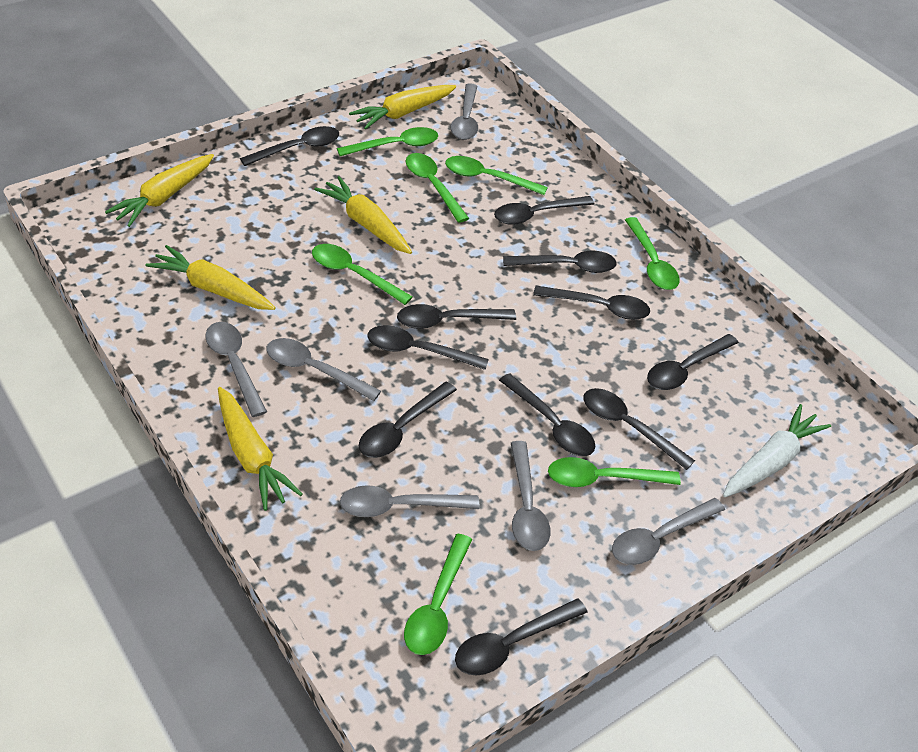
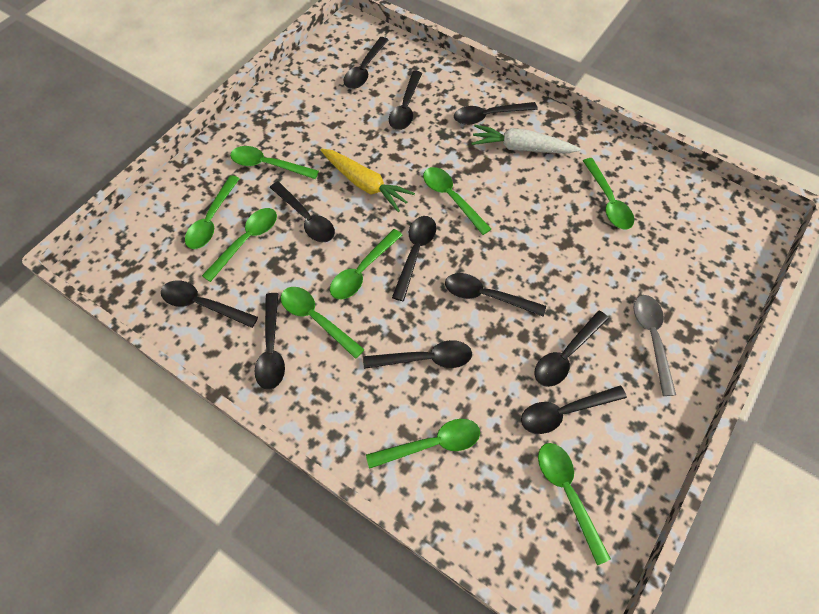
green spoon: [312,244,413,305] [337,127,438,156] [404,534,472,655] [406,153,469,223] [445,156,548,195] [548,457,681,487] [625,217,680,290] = 7 -> [185,175,240,249] [202,208,277,282] [230,146,319,179] [281,287,365,359] [330,229,402,299] [366,419,480,469] [423,167,491,235] [538,443,611,565] [583,158,634,230] = 9
grey spoon: [205,322,267,417] [266,338,381,401] [340,485,479,517] [451,83,478,140] [511,441,550,551] [612,498,725,565] = 6 -> [633,295,676,396] = 1
yellow carrot: [105,154,214,227] [146,245,276,310] [218,387,303,511] [314,176,412,254] [349,85,456,130] = 5 -> [321,149,415,212] = 1

